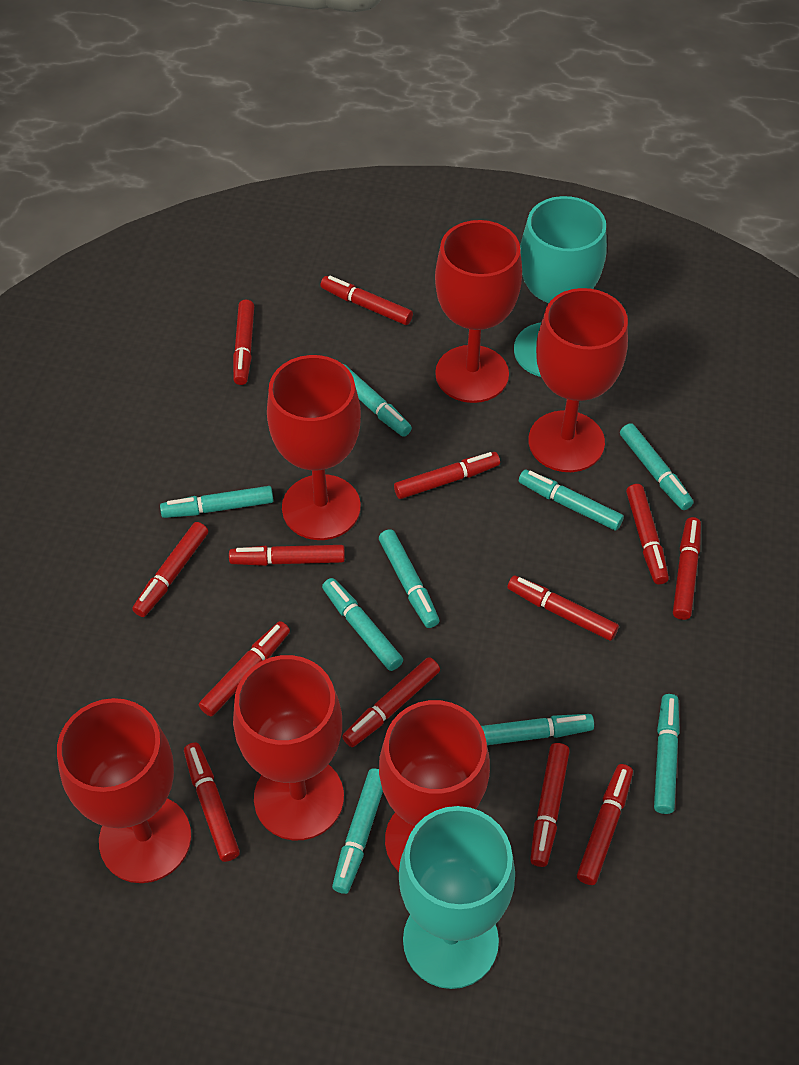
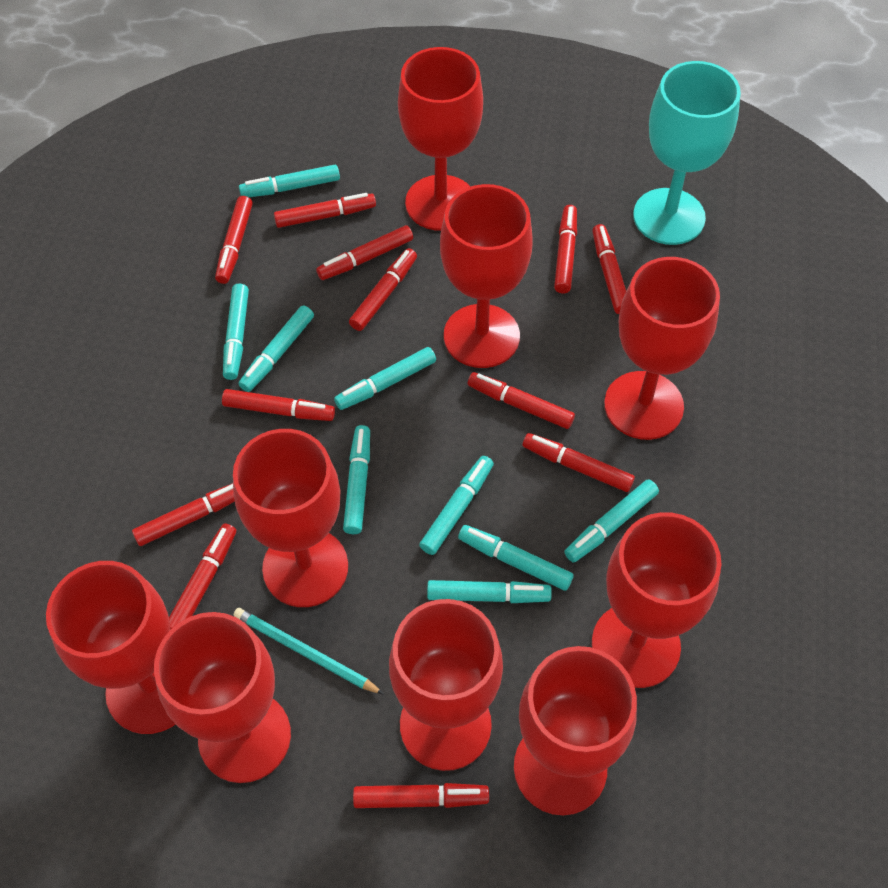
red goblet: [57,698,191,883] [233,655,344,840] [267,355,361,540] [379,700,490,872] [435,220,522,403] [529,288,628,472] = 6 -> [46,561,176,734] [154,612,291,783] [233,429,348,607] [389,599,503,771] [398,47,483,231] [440,184,532,368] [514,646,637,815] [592,512,722,688] [604,257,720,440] = 9
red marker: [132,522,208,617] [184,742,240,862] [199,621,290,717] [229,545,345,566] [233,300,254,385] [321,276,413,325] [342,657,440,747] [394,452,500,499] [508,575,619,641] [530,743,570,867] [577,764,633,885] [626,484,669,584] [673,517,701,620] = 13 -> [132,483,235,546] [169,523,236,630] [215,196,253,284] [222,389,335,421] [274,193,376,228] [316,225,413,280] [349,248,417,331] [353,783,489,808] [468,372,575,429] [523,433,635,492] [554,205,577,293] [592,224,626,314] = 12
turquoise goblet: [399,806,515,989] [514,196,607,377] = 2 -> [633,61,741,245] = 1
turquoise pencil: none = 0 -> [233,608,384,695] = 1

